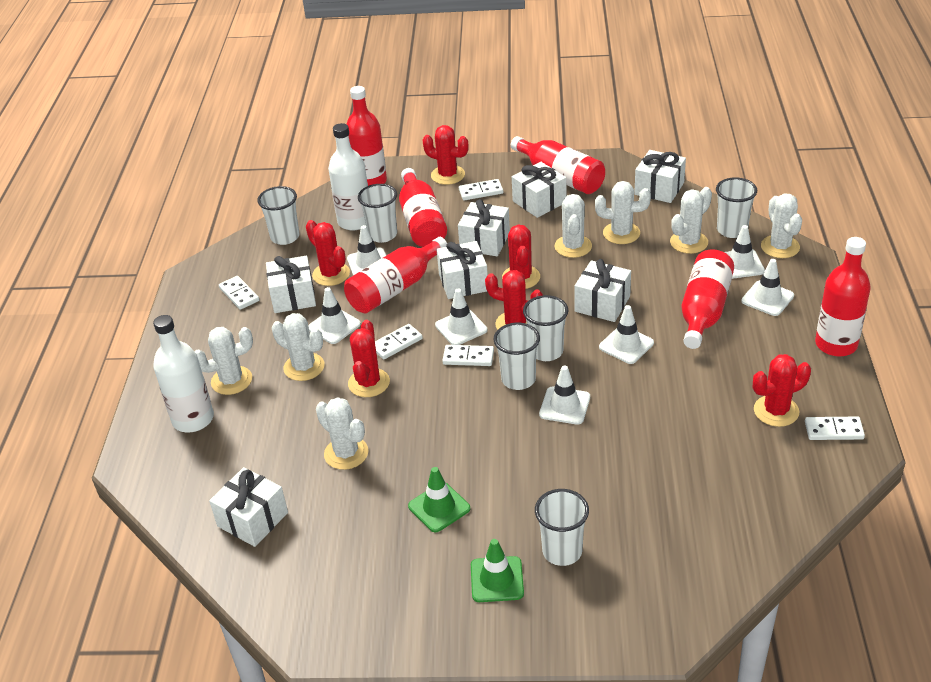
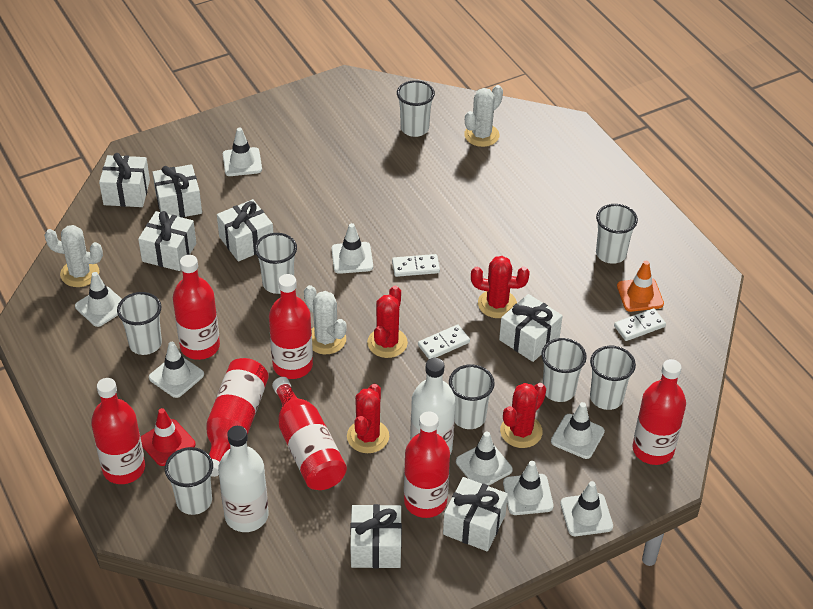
green traffic cone: [408,467,470,532] [471,539,524,602] = 2 -> none = 0
orange traffic cone: none = 0 -> [617,261,664,312] = 1
red bottle: [344,237,447,313] [347,86,387,186] [399,168,447,247] [511,136,605,194] [681,249,734,349] [815,237,871,356] = 6 -> [91,378,145,484] [173,255,220,360] [206,358,269,477] [269,274,313,379] [272,377,347,490] [404,412,450,518] [632,359,686,465] = 7
red cactus: [306,220,350,286] [348,320,390,397] [423,125,468,185] [485,270,543,330] [502,225,540,289] [753,354,811,427] = 6 -> [347,384,389,453] [367,286,408,358] [471,256,530,318] [500,383,546,448] = 4
red traffic cone: none = 0 -> [141,408,196,466] = 1
white cactus: [195,327,253,395] [272,313,325,381] [316,397,368,470] [555,194,592,258] [595,181,651,244] [670,187,712,254] [761,194,802,258] = 7 -> [44,225,103,287] [304,285,347,354] [464,85,503,147] = 3
white cup: [258,186,300,245] [358,184,397,243] [494,323,540,390] [523,295,568,361] [535,489,589,566] [716,177,757,238] = 6 -> [117,292,162,355] [165,447,213,515] [255,233,297,294] [397,80,435,137] [449,364,495,429] [541,338,587,402] [590,346,636,410] [596,204,638,264] = 8
white domino: [219,276,259,310] [375,324,423,359] [442,345,494,366] [459,179,503,200] [805,417,865,440] = 5 -> [392,254,440,277] [418,324,470,359] [614,308,666,341] = 3
white traffic cone: [308,287,361,344] [347,225,386,275] [435,289,487,345] [539,365,590,425] [599,305,654,364] [724,225,765,279] [741,259,794,316] = 7 -> [75,272,122,327] [149,342,204,398] [223,128,262,176] [331,223,373,274] [456,432,513,486] [503,461,554,515] [551,402,605,459] [560,481,613,536] = 8

